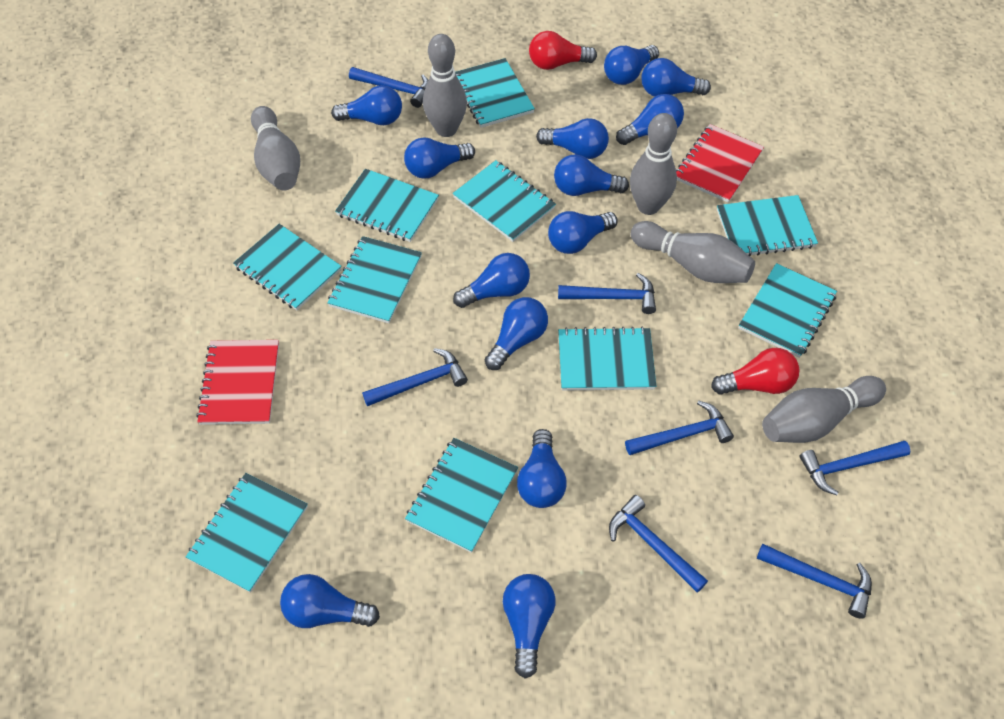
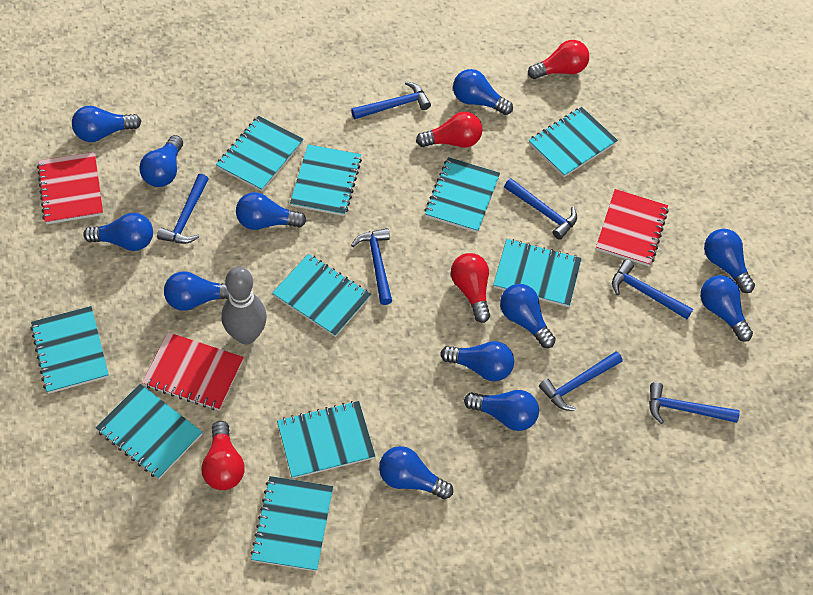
blue light bulb: [280,574,380,628] [331,85,402,125] [404,137,475,179] [453,253,530,308] [485,297,548,370] [503,574,555,679] [517,429,567,508] [536,118,609,159] [548,211,618,254] [554,154,629,196] [604,45,659,85] [616,94,684,145] [641,58,711,97] = 13 -> [72,106,141,142] [83,213,153,251] [139,135,183,187] [164,271,230,311] [236,192,306,230] [379,446,453,499] [441,341,514,381] [453,69,513,115] [464,390,539,431] [500,284,556,348] [700,275,753,342] [704,229,755,293] = 12
grey bowling pin: [251,106,300,191] [423,34,467,137] [630,113,677,215] [630,221,755,283] [762,376,886,443] = 5 -> [222,267,267,344] = 1
red light bulb: [529,31,597,70] [711,348,800,395] = 2 -> [201,421,245,490] [416,112,483,148] [451,253,490,323] [528,40,589,79] = 4
red notebook: [196,340,279,425] [676,124,764,203] = 2 -> [37,152,103,224] [142,332,244,411] [596,189,669,266] = 3

